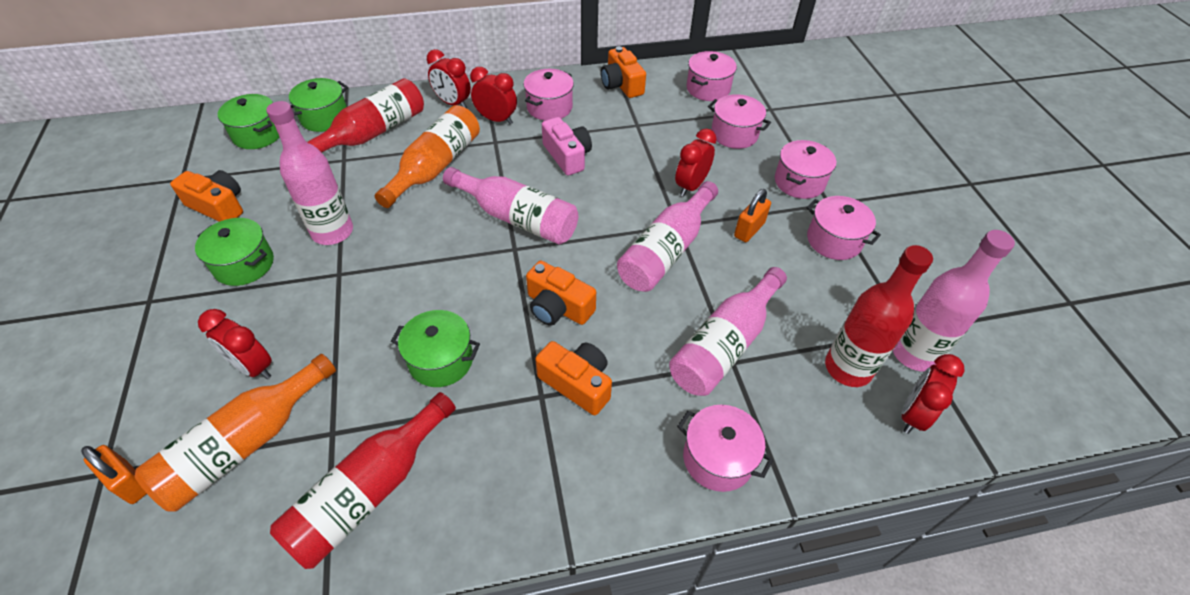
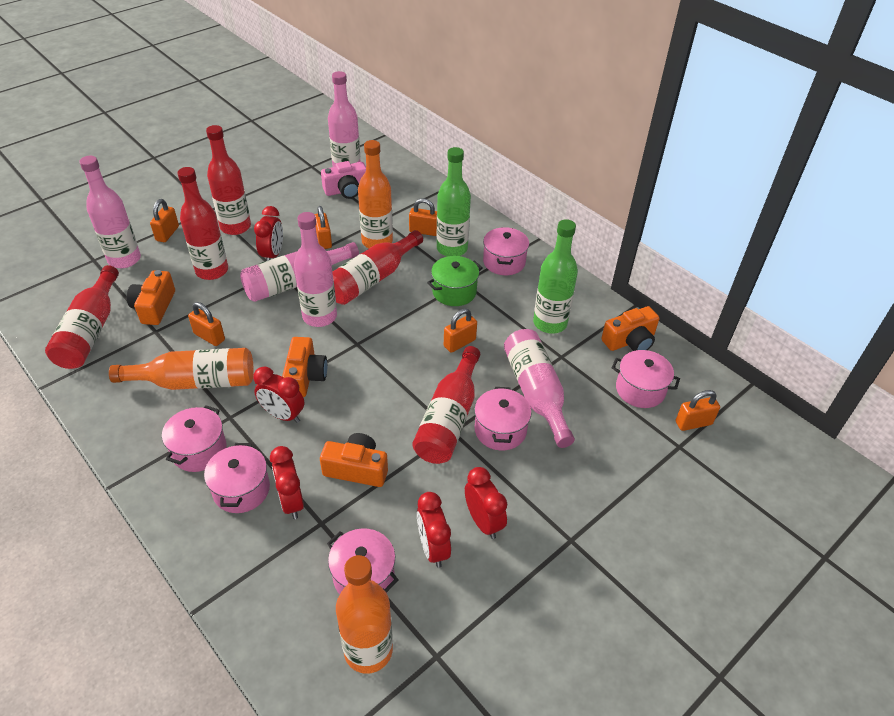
green bottle: none = 0 -> [437,147,471,257] [533,219,578,334] = 2
green pot: [195,218,274,286] [218,94,279,149] [289,78,348,132] [391,310,480,387] = 4 -> [427,256,482,306] = 1
orange bottle: [135,354,336,511] [375,105,480,208] = 2 -> [109,348,254,390] [336,555,393,674] [358,140,393,248] = 3
orange padlock: [81,445,147,504] [734,189,771,242] = 2 -> [150,199,179,242] [188,302,225,346] [315,206,332,249] [409,198,437,236] [444,309,477,353] [676,390,720,431] = 6
red bottle: [270,392,456,569] [307,78,424,153] [825,245,933,387] = 3 -> [45,265,119,369] [177,167,228,280] [206,125,251,235] [332,230,423,305] [413,346,480,464] = 5

